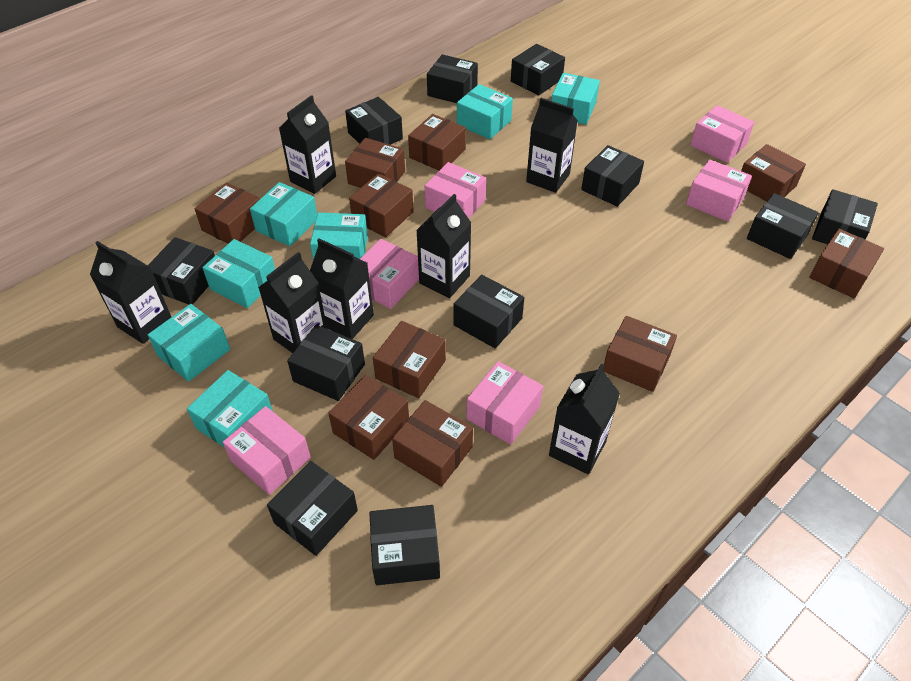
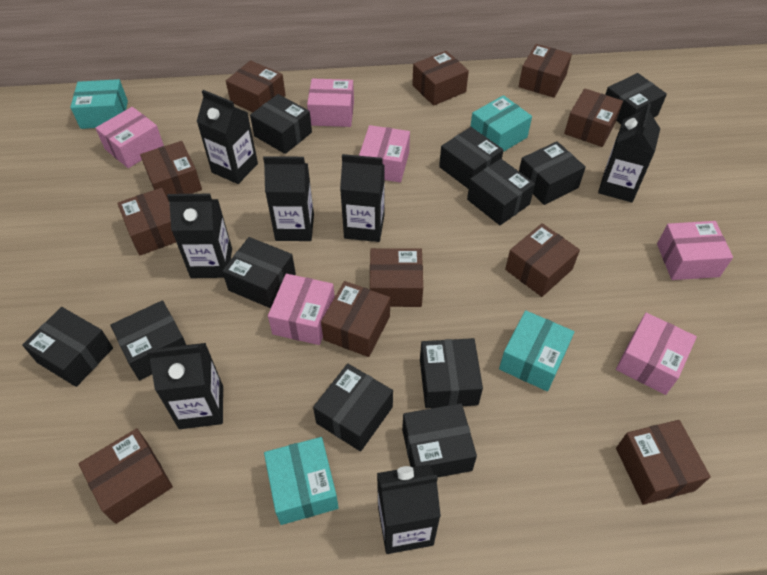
brown box: [194,182,260,244] [328,375,409,460] [345,138,405,188] [349,173,414,237] [373,321,446,398] [392,400,473,487] [408,114,466,170] [603,316,677,392] [741,144,806,201] [809,229,884,298] = 10 -> [78,428,173,524] [117,188,176,256] [140,141,202,201] [226,60,286,112] [321,281,390,357] [370,248,423,307] [412,51,469,106] [505,223,580,297] [519,44,572,98] [564,88,623,147] [616,420,711,505] = 11
turquoise box: [148,304,230,382] [187,370,273,448] [202,239,275,308] [250,182,317,246] [310,212,368,260] [457,84,513,139] [551,73,600,125] = 7 -> [70,79,128,129] [264,437,339,525] [470,95,532,152] [499,310,574,391] = 4

